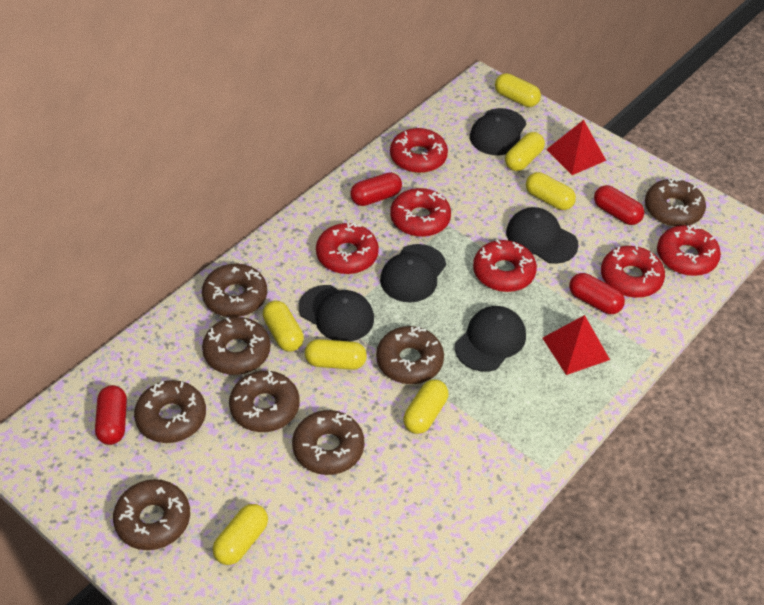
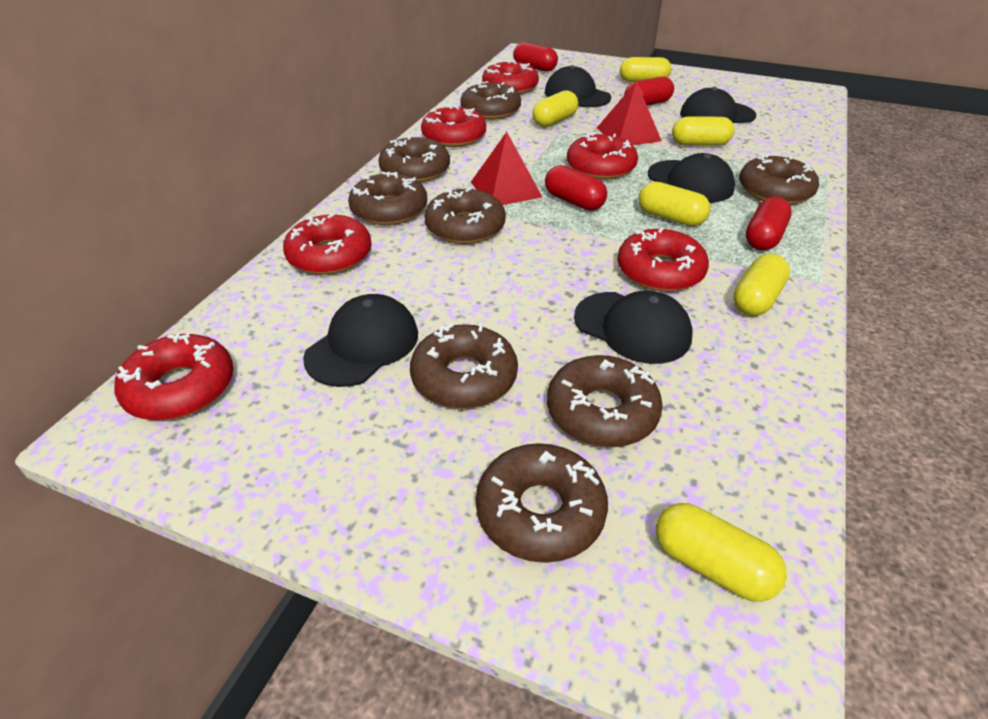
yellow capsule: [213,504,268,565] [263,301,304,352] [305,339,367,370] [403,379,448,434] [495,73,541,107] [505,132,545,171] [526,172,576,210] = 7 -> [532,90,578,127] [620,57,671,82] [639,181,710,226] [656,503,787,602] [672,116,735,146] [733,254,790,316] = 6

